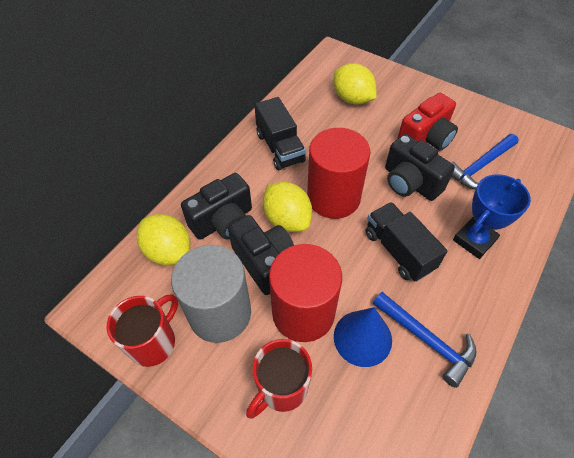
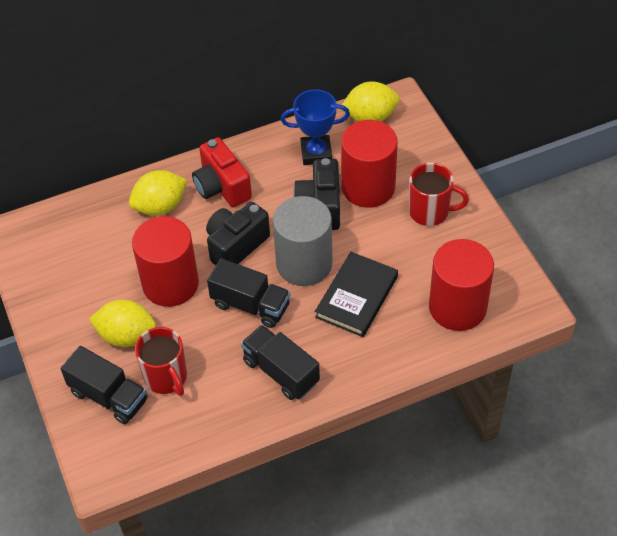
black book: none = 0 -> [315,252,398,337] = 1
black camera: [181,173,252,240] [228,215,294,295] [385,134,455,201] = 3 -> [206,202,270,265] [293,158,340,230] = 2
black truck: [254,97,306,170] [366,202,447,281] = 2 -> [61,346,147,424] [207,258,290,328] [241,325,320,400] = 3
blue cone: [334,307,392,367] = 1 -> none = 0
blue hammer: [373,292,476,388] [450,134,519,189] = 2 -> none = 0
red cylinder: [269,244,342,342] [307,128,370,219] = 2 -> [132,216,199,307] [341,120,398,208] [429,239,494,331] = 3

